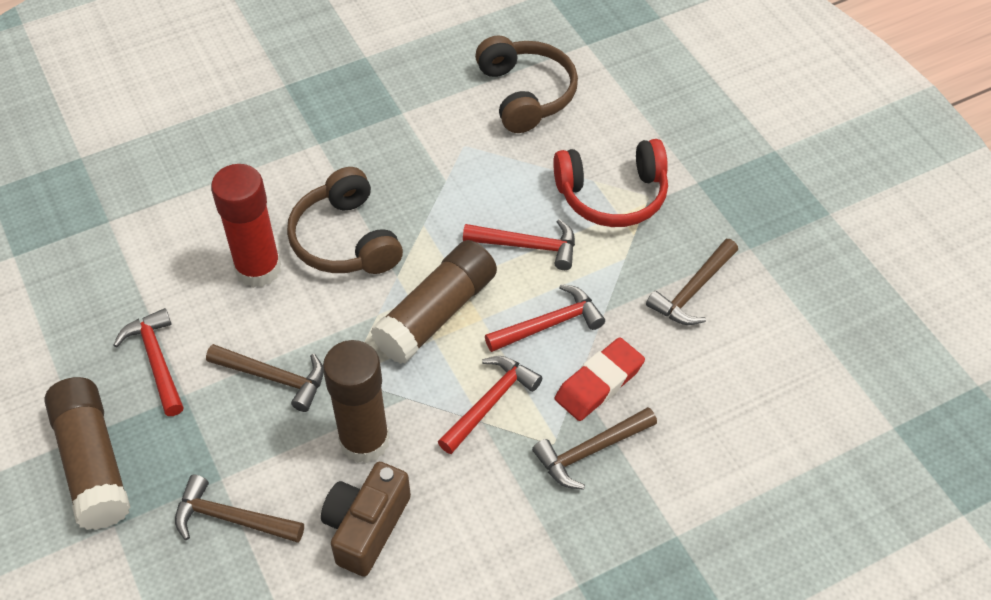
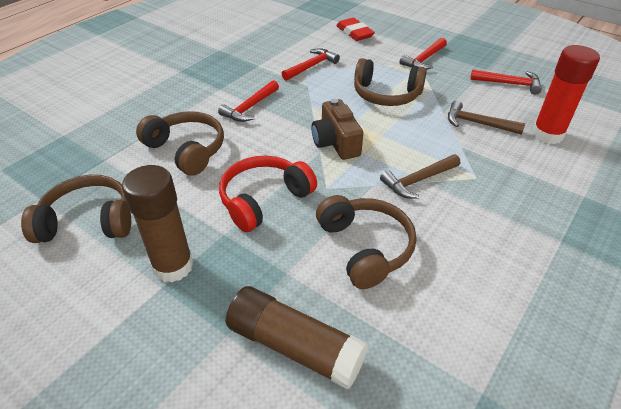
brown glue stick: [44,377,130,530] [323,340,390,463] [371,240,497,364] = 3 -> [122,165,193,283] [226,286,368,389] = 2
brown hammer: [175,475,304,543] [206,344,324,412] [532,407,657,490] [646,239,738,325] = 4 -> [380,154,460,199] [448,100,525,135] = 2
brown headphones: [287,167,403,274] [475,35,578,133] = 2 -> [21,175,131,243] [136,111,224,176] [316,195,416,289] [354,58,427,106] = 4

